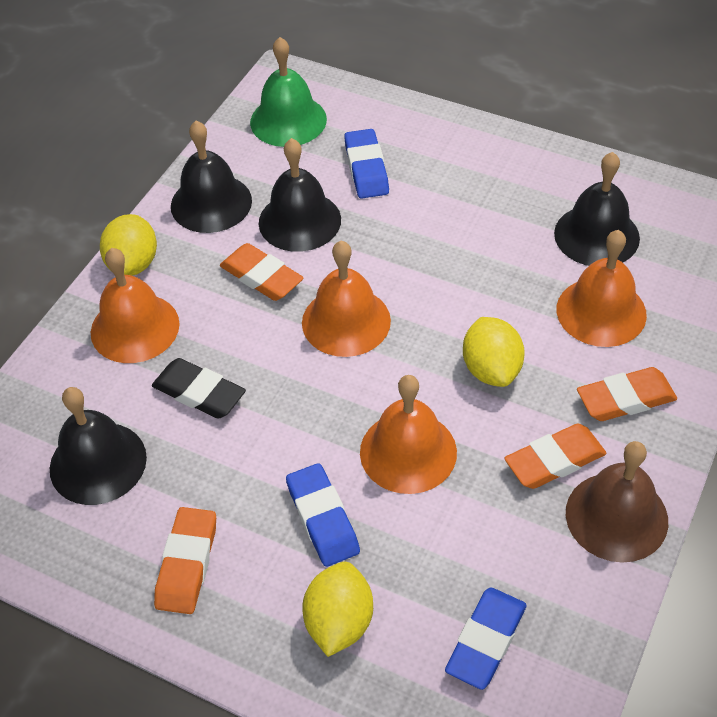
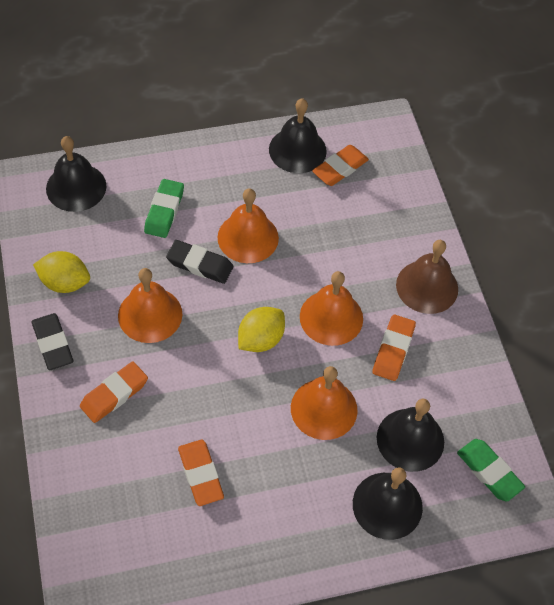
black eraser: [152,358,246,418] = 1 -> [32,313,73,370] [166,240,233,284] = 2
blue eraser: [286,463,360,567] [344,129,389,199] [445,587,526,690] = 3 -> none = 0
green bell: [250,37,327,147] = 1 -> none = 0
green eraser: none = 0 -> [144,179,184,238] [457,439,525,502] = 2
yellow lemon: [100,214,157,276] [302,562,373,657] [463,317,525,387] = 3 -> [33,251,90,293] [238,307,285,352] = 2

